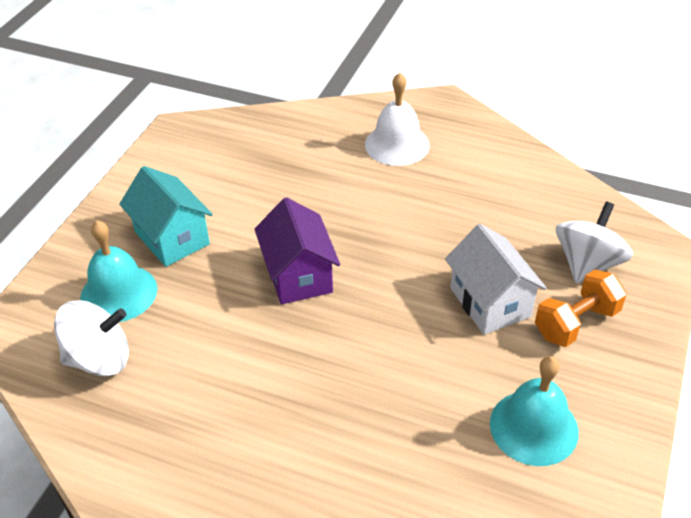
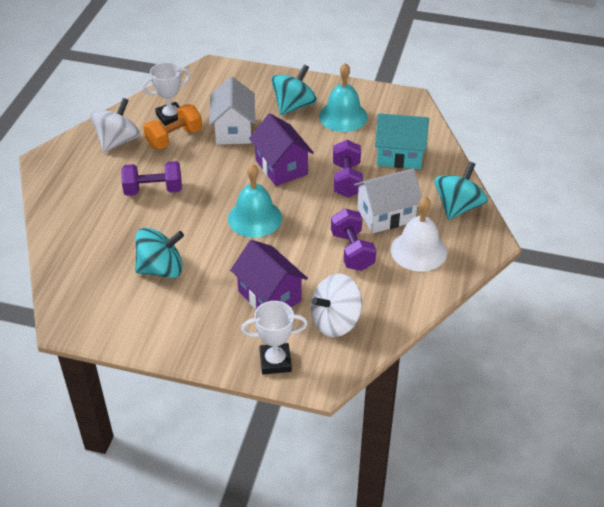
purple dumbbell: none = 0 -> [121,161,182,196] [331,209,376,271] [333,140,363,197] = 3
purple house: [255,197,340,305] = 1 -> [230,240,308,309] [249,114,314,186] = 2
turquoise spinning top: none = 0 -> [135,228,184,278] [271,65,317,115] [434,162,488,220] = 3
white house: [445,224,547,335] = 1 -> [209,77,255,145] [354,168,422,233] = 2
white trophy: none = 0 -> [142,62,190,126] [241,301,308,374] = 2

